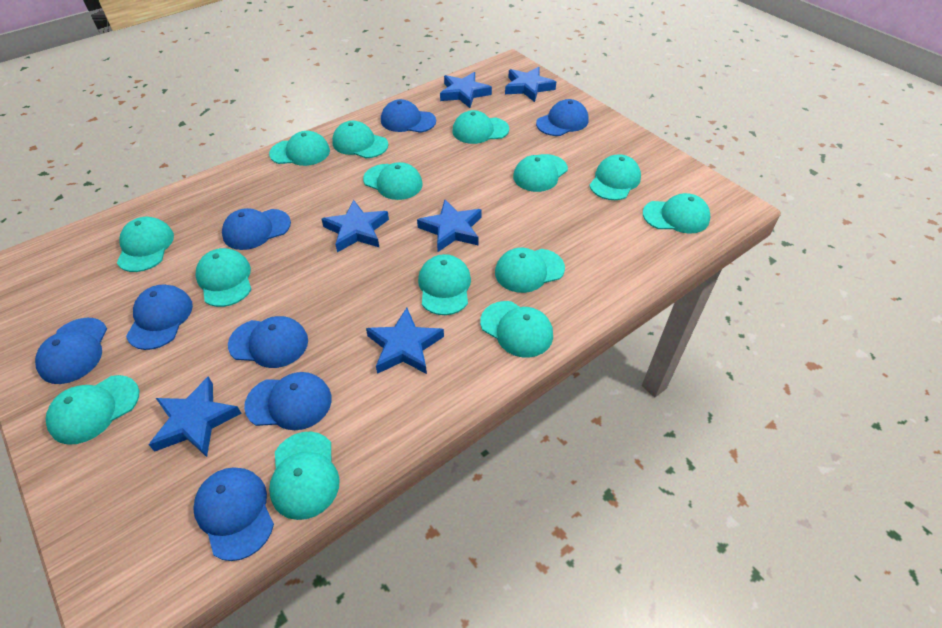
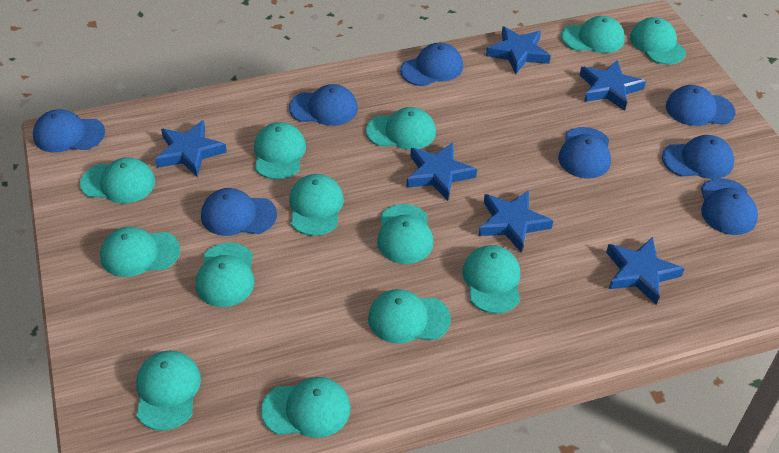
turquoise cap: [46,375,139,445] [117,217,174,272] [196,248,251,307] [269,131,330,166] [269,431,340,520] [332,121,388,158] [363,162,423,200] [418,254,471,315] [452,110,509,144] [480,301,553,358] [495,248,565,293] [513,154,568,192] [589,154,641,200] [643,193,710,234] = 14 -> [80,157,155,203] [100,227,180,277] [136,351,201,431] [196,243,255,307] [254,122,306,180] [261,377,351,438] [289,174,344,236] [366,107,436,150] [368,289,451,344] [377,204,434,264] [462,245,520,314] [561,16,625,53] [630,17,686,64] = 13

